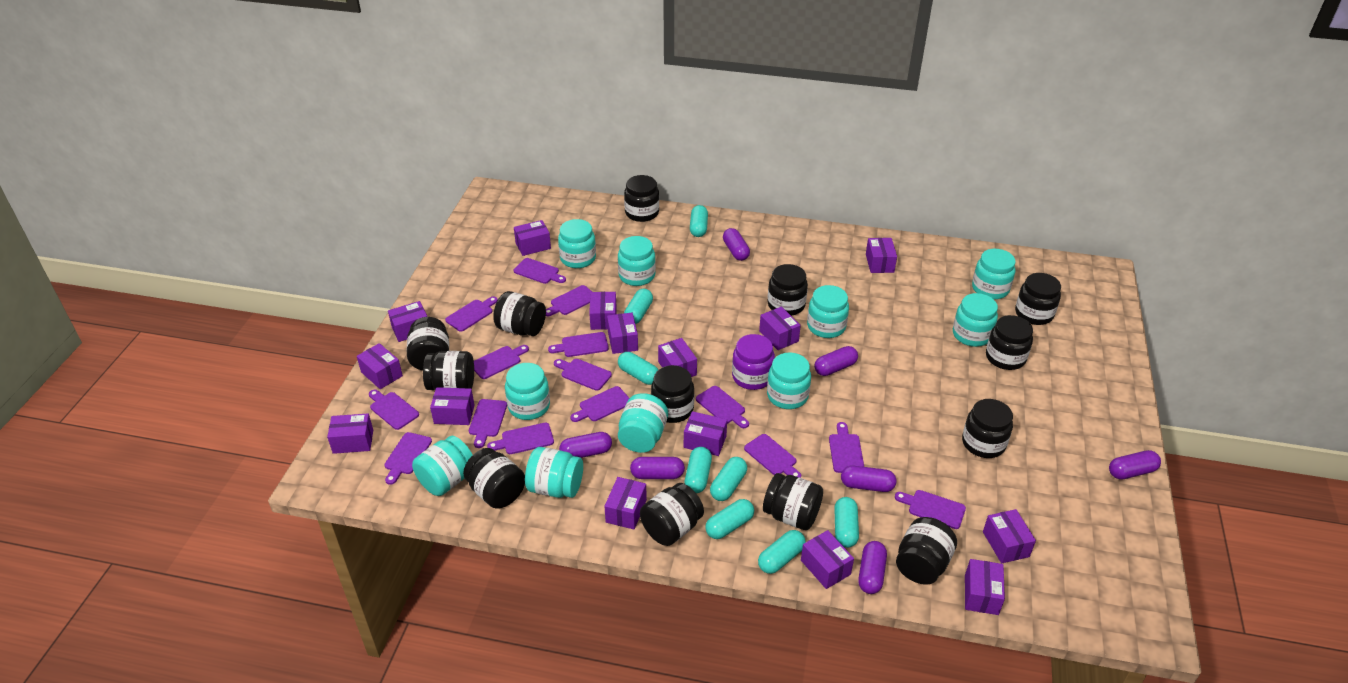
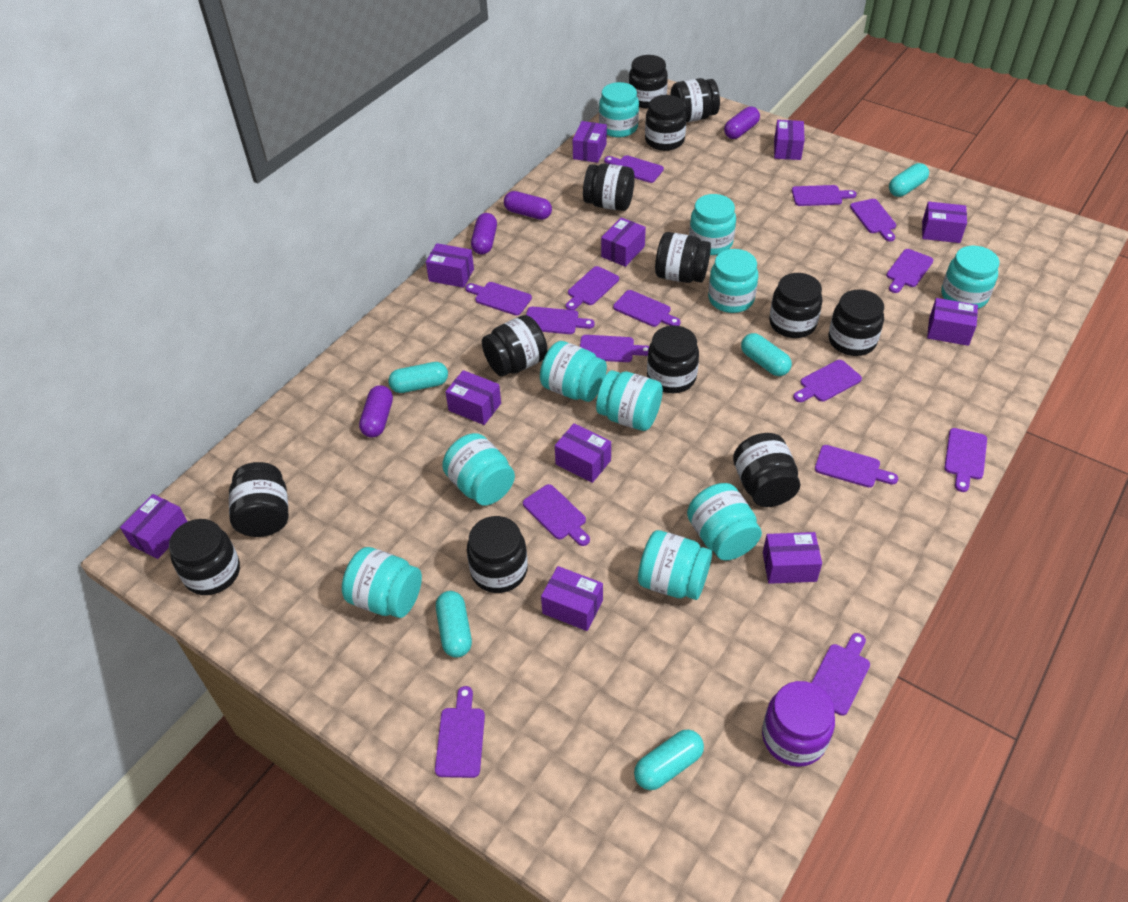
purple box: [327,413,373,454] [357,343,403,389] [388,301,427,342] [430,387,475,425] [514,220,551,256] [589,292,617,330] [604,477,647,529] [607,313,638,354] [658,338,697,377] [684,411,727,456] [759,306,801,350] [801,530,854,589] [866,238,897,273] [965,559,1005,615] [983,509,1036,563] = 15 -> [120,494,188,559] [426,243,474,288] [445,370,501,425] [541,566,603,631] [555,423,611,483] [573,121,607,163] [601,217,646,267] [763,532,822,584] [774,120,805,160] [922,202,967,243] [927,298,978,346] = 11
purple capsule: [559,432,612,458] [630,457,685,479] [723,228,750,261] [814,346,858,376] [841,466,896,492] [858,541,887,594] [1109,450,1161,480] = 7 -> [359,385,393,438] [471,213,497,255] [504,191,552,220] [724,106,760,139] = 4
turquoise capsule: [618,352,658,385] [624,289,653,324] [685,447,712,493] [690,205,708,237] [705,499,754,539] [710,457,747,501] [758,530,806,574] [834,497,859,548] = 8 -> [388,362,448,393] [436,591,472,658] [634,729,704,790] [741,333,792,376] [889,163,929,197] = 5

